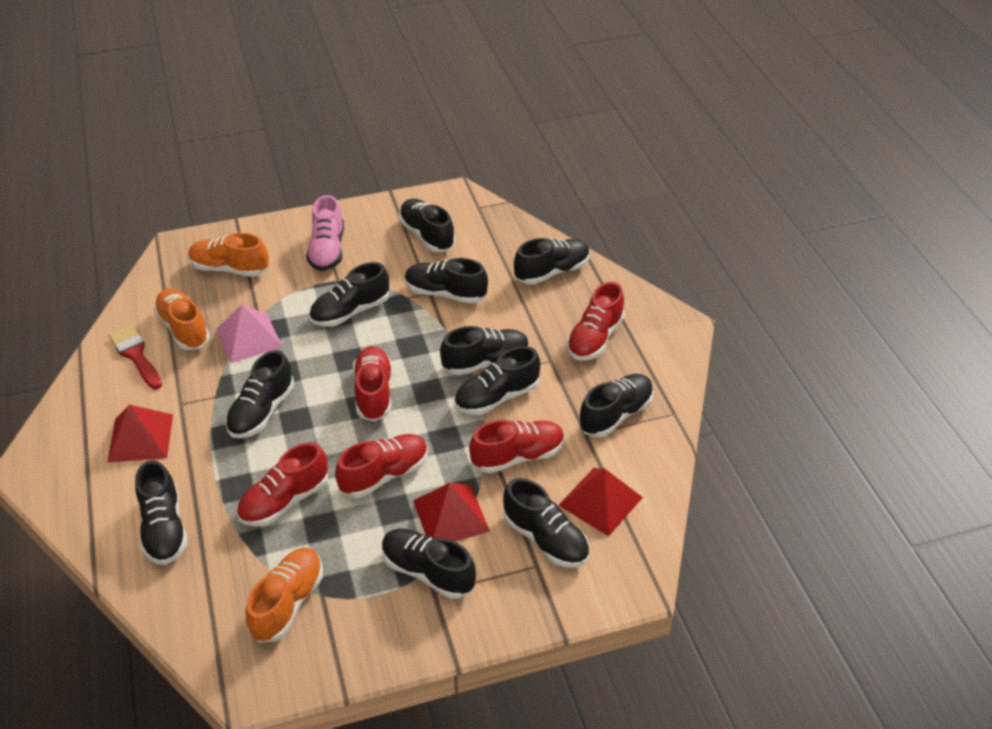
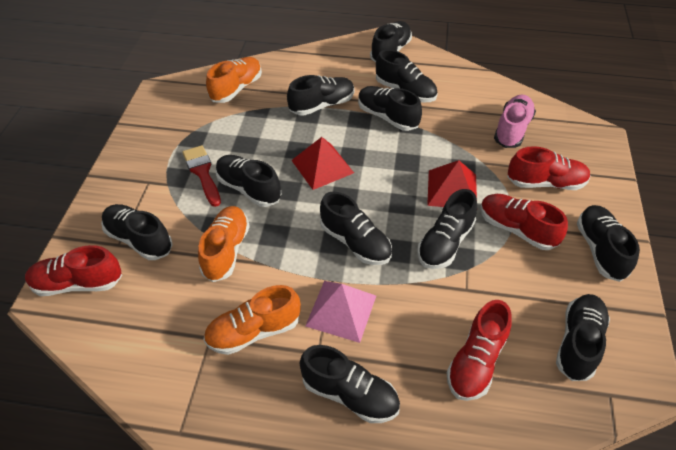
red pyramid: [107,405,173,463] [413,483,490,542] [558,468,643,536] = 3 -> [291,137,354,190] [427,160,477,207] = 2
red shoe: [237,442,328,527] [335,434,428,498] [353,346,392,422] [469,420,564,473] [567,281,625,361] = 5 -> [25,245,122,296] [447,300,512,401] [480,194,568,250] [507,146,591,190] = 4

